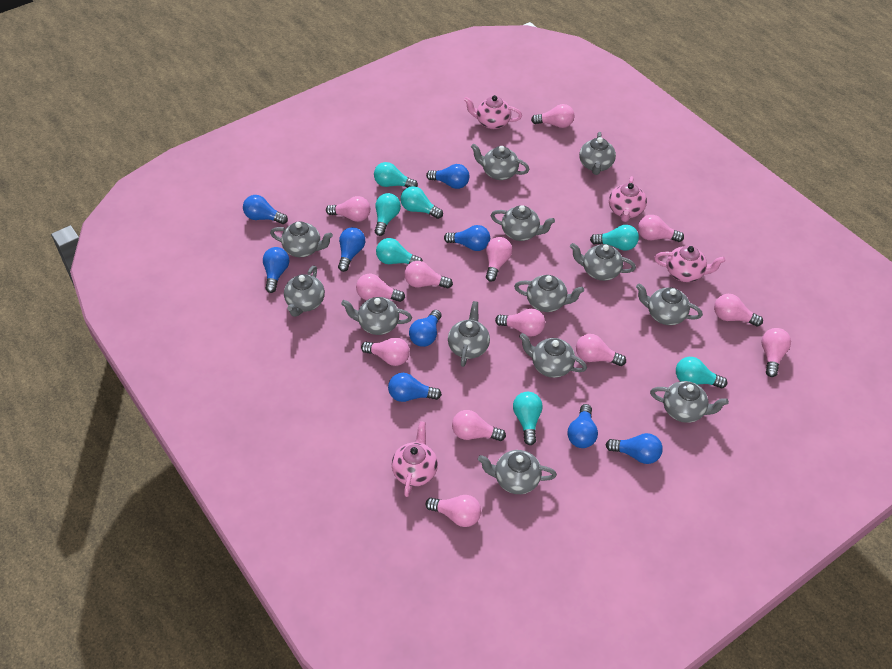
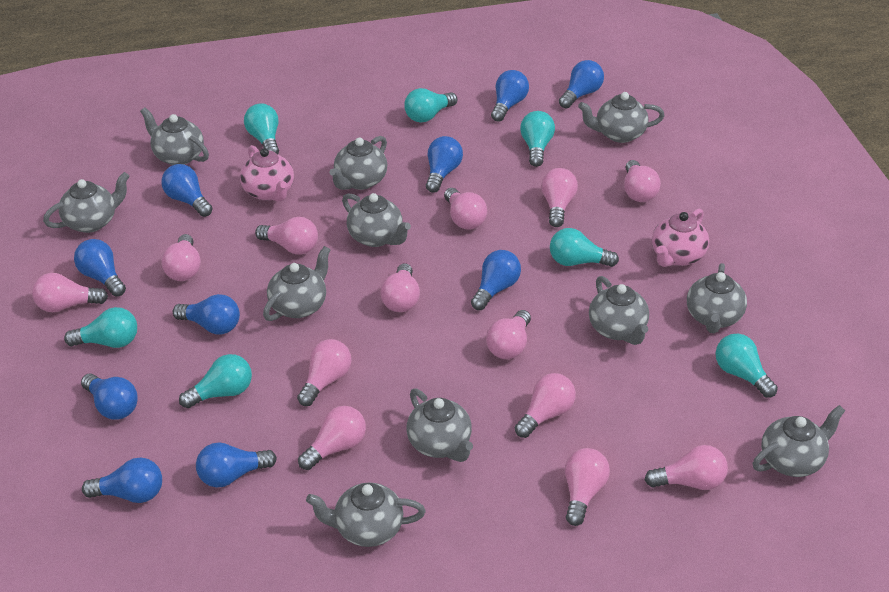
blue light bulb: [243,195,288,224] [263,247,290,293] [338,227,365,272] [388,373,442,402] [409,310,442,347] [426,164,469,189] [444,225,490,251] [567,404,598,448] [605,433,663,464] = 9 -> [74,239,126,297] [81,374,138,420] [82,457,162,503] [162,164,213,217] [173,294,240,334] [196,443,277,487] [426,136,463,193] [471,250,521,310] [491,70,529,122] [559,60,604,108] = 10
grey teapot: [270,221,333,257] [284,266,325,317] [341,297,412,335] [448,301,490,367] [471,143,530,180] [478,450,557,494] [490,205,555,241] [514,275,584,312] [519,333,587,378] [570,243,636,281] [579,132,616,175] [636,283,703,325] [650,381,729,423] = 13 -> [43,172,130,233] [140,107,209,165] [263,246,331,321] [306,483,426,547] [329,136,387,190] [342,193,411,247] [406,388,473,462] [578,92,665,143] [589,276,649,345] [687,263,747,333] [752,405,845,477] = 11
pink teapot: [392,421,438,497] [464,95,522,129] [609,176,647,222] [654,246,725,282] = 4 -> [240,145,294,202] [652,208,709,267] = 2

